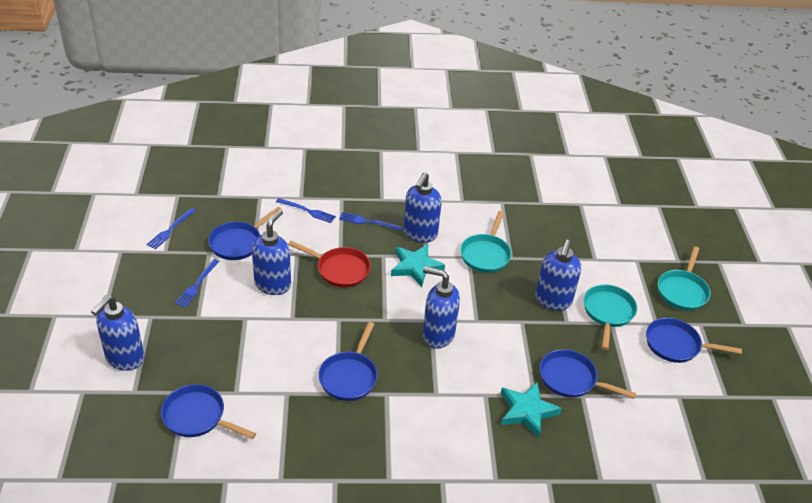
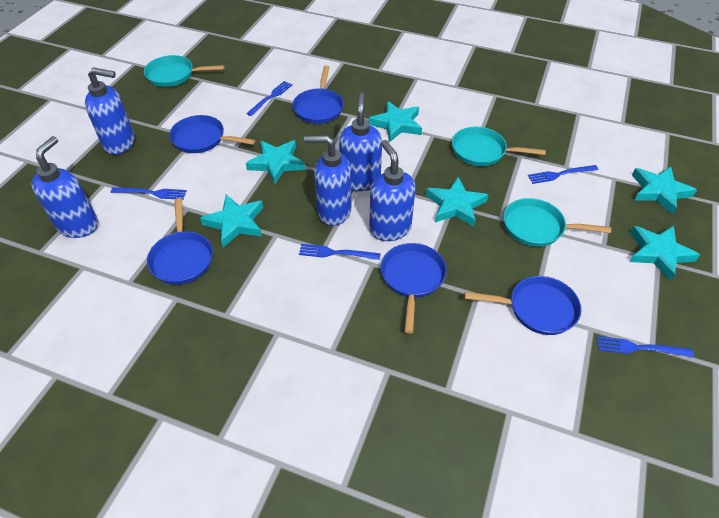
blue fork: [147,208,196,249] [175,259,220,308] [276,198,336,223] [339,212,402,231] = 4 -> [111,187,187,200] [246,81,293,116] [299,244,381,260] [528,165,598,184] [597,336,694,357] = 5
red pan: [288,241,371,288] = 1 -> none = 0
turquoise star: [391,244,445,287] [501,382,562,438] = 2 -> [200,195,263,247] [246,140,305,184] [369,101,422,142] [426,177,488,227] [629,226,700,281] [632,166,697,215] = 6

